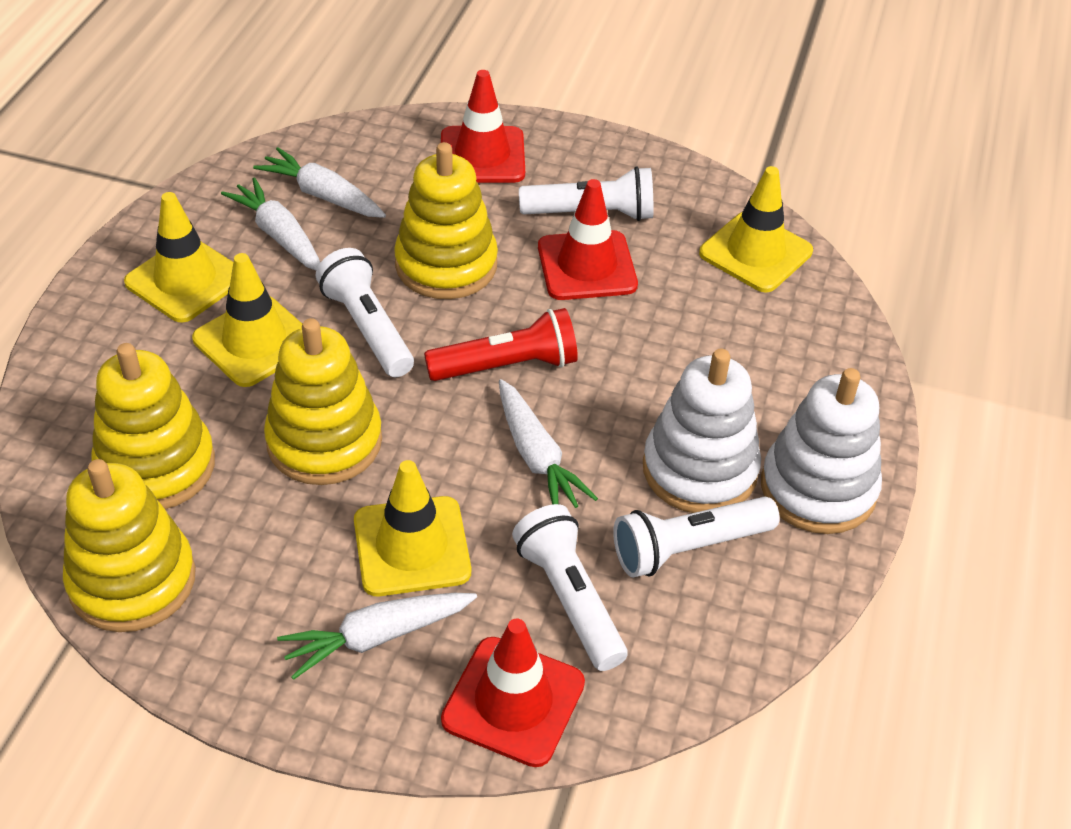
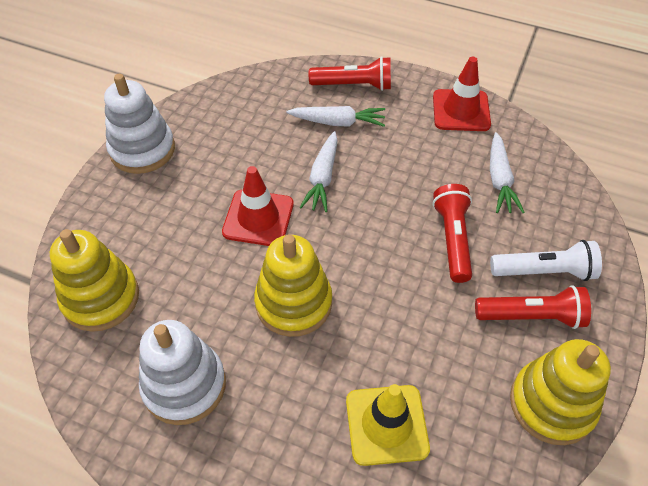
red flashlight: [424,308,578,381] = 1 -> [309,56,391,91] [433,184,472,283] [475,285,591,329] = 3
red traffic cone: [441,70,525,183] [441,619,585,767] [538,179,638,300] = 3 -> [222,166,294,246] [433,57,491,131] = 2
white carrot: [221,177,320,270] [253,147,386,218] [277,593,477,680] [499,379,598,508] = 4 -> [286,106,385,127] [299,131,338,212] [490,132,525,213] = 3
white flashlight: [316,248,414,377] [512,504,627,671] [519,166,653,221] [613,496,780,578] = 4 -> [490,240,602,281] = 1
yellow stacking toy: [63,459,196,632] [91,343,215,509] [264,318,382,485] [394,142,498,299] = 4 -> [50,229,139,332] [254,234,332,337] [510,339,611,445] = 3
yellow traffic cone: [124,192,233,323] [192,253,302,387] [354,460,471,596] [699,166,813,293] = 4 -> [346,384,430,466] = 1

